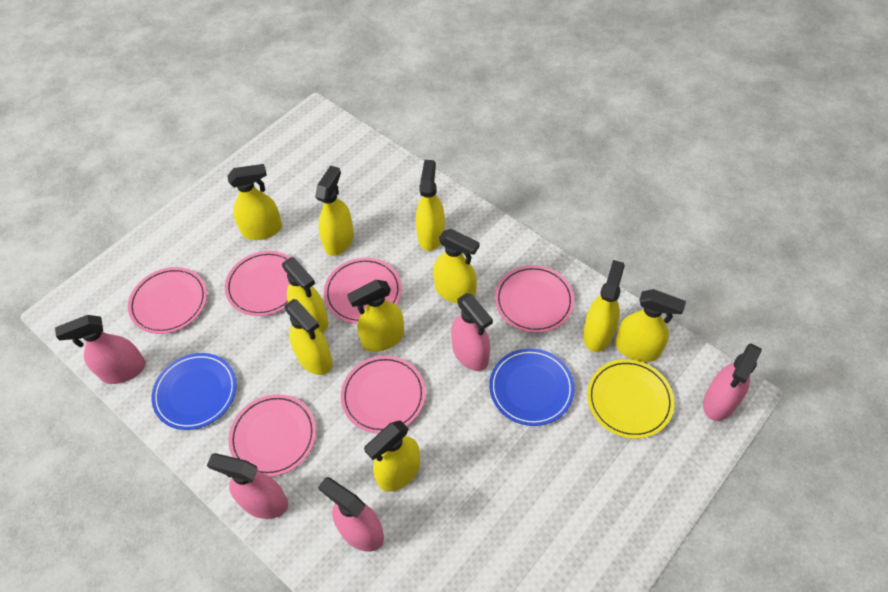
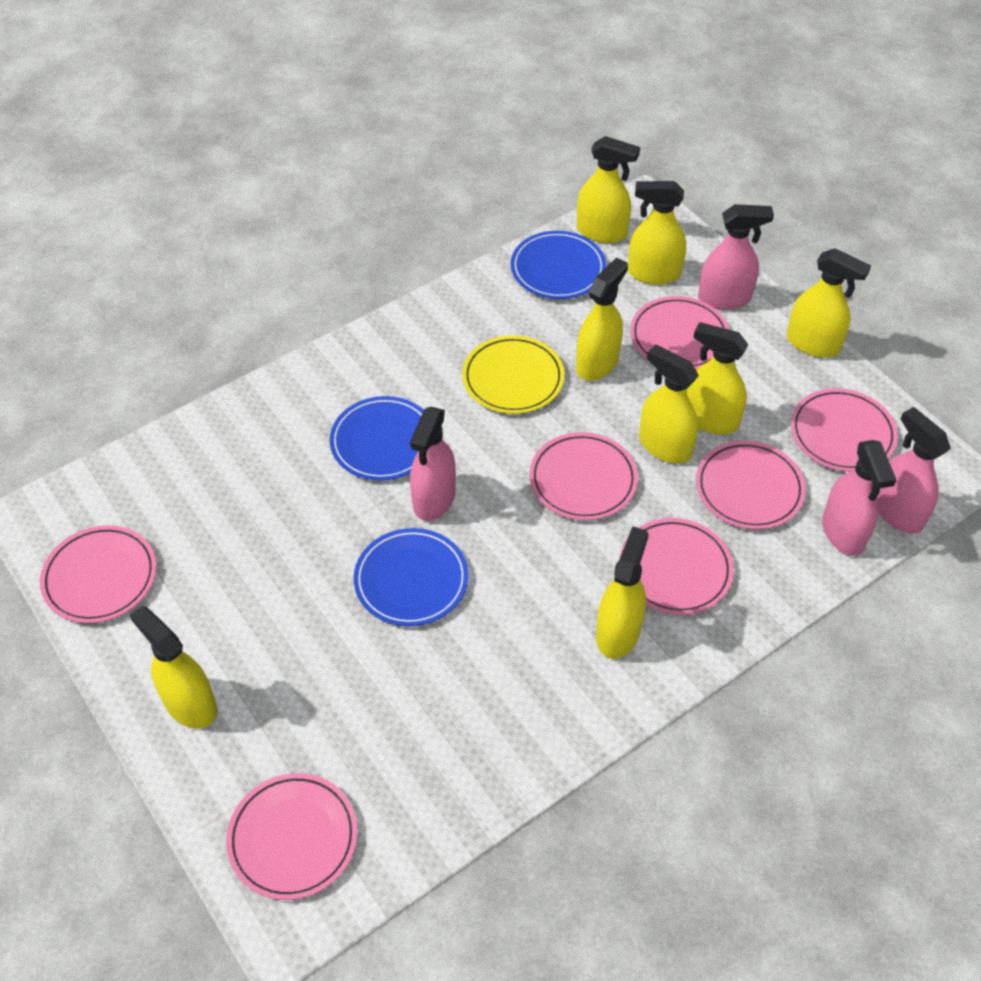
blue plate: [152,353,237,430] [489,348,575,426] = 2 -> [330,396,424,481] [354,528,468,626] [511,231,606,299] = 3
pink plate: [128,267,207,334] [225,251,291,316] [228,394,316,477] [324,258,402,324] [341,356,426,434] [495,265,574,333] = 6 -> [40,525,156,623] [226,773,358,900] [529,432,638,520] [619,518,734,615] [630,296,730,369] [696,441,806,529] [791,388,898,472] = 7
pink spray bottle: [55,315,146,384] [207,453,288,519] [318,477,384,552] [451,293,493,371] [703,343,762,421] = 5 -> [410,407,456,521] [698,204,774,310] [822,440,896,556] [877,407,951,534] = 4
yellow spray bottle: [227,164,282,240] [282,257,328,333] [284,299,333,375] [315,165,354,256] [347,280,404,352] [364,420,420,492] [416,160,445,251] [433,229,479,304] [583,260,625,352] [615,289,686,362] = 10 -> [130,606,217,729] [576,257,628,381] [577,136,640,243] [596,526,649,659] [628,181,686,285] [639,345,699,464] [686,322,748,434] [787,248,871,358] = 8

